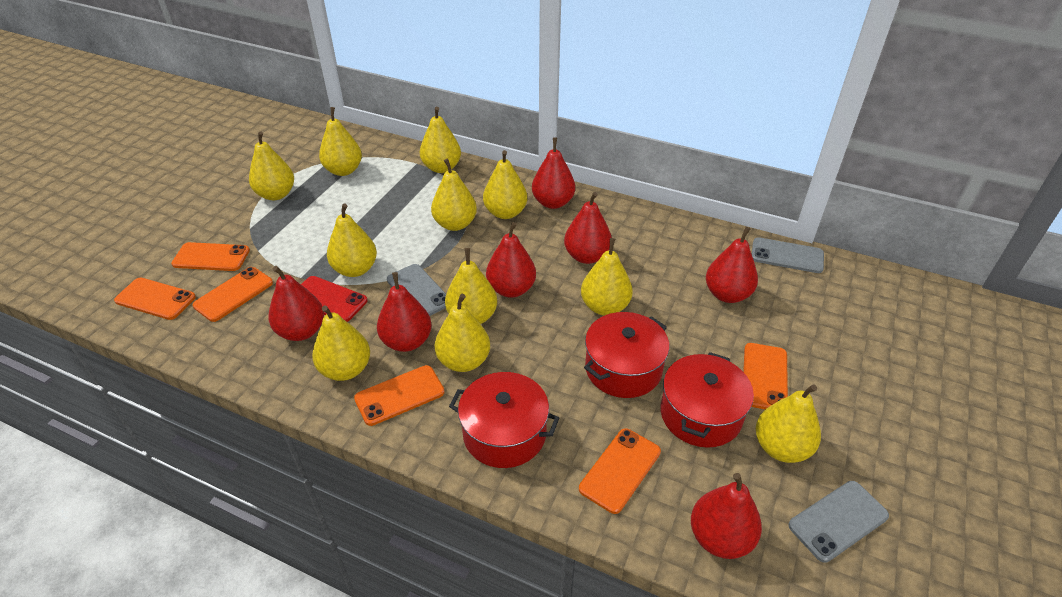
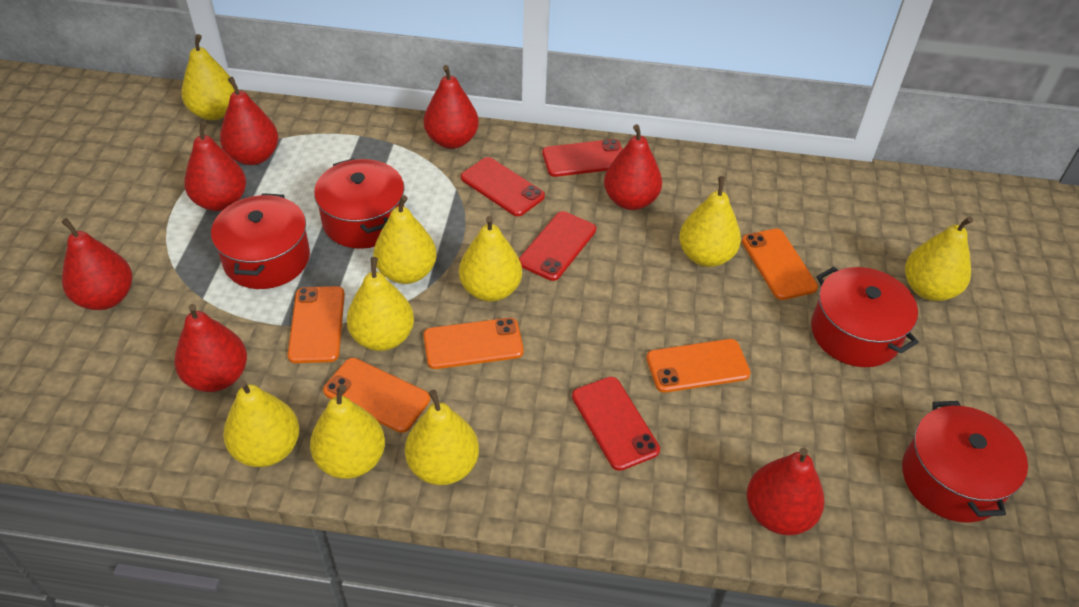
grey phone: [387,264,446,316] [752,237,824,273] [789,481,889,563] = 3 -> none = 0
orange phone: [114,278,196,320] [172,242,250,271] [193,267,273,322] [354,365,445,426] [579,428,661,514] [743,343,788,409] = 6 -> [288,286,345,363] [323,358,430,433] [423,318,524,369] [646,339,751,393] [742,229,818,300] = 5
red phone: [301,276,367,322] = 1 -> [461,157,545,216] [519,211,596,281] [542,139,622,177] [572,377,660,471] = 4
red pot: [449,372,559,468] [584,312,669,398] [661,352,754,448] = 3 -> [211,193,310,289] [314,159,404,249] [811,267,919,367] [902,401,1028,523] = 4
yellow pear: [249,131,294,200] [312,306,370,381] [319,107,362,176] [327,204,377,277] [420,107,461,173] [431,159,477,231] [435,294,490,372] [445,248,497,324] [483,150,527,219] [581,238,633,316] [756,384,821,463] = 11 -> [181,34,235,120] [223,380,300,467] [310,384,385,479] [347,257,414,351] [373,195,437,284] [405,390,479,485] [459,216,522,302] [679,176,741,267] [905,216,973,301] = 9

